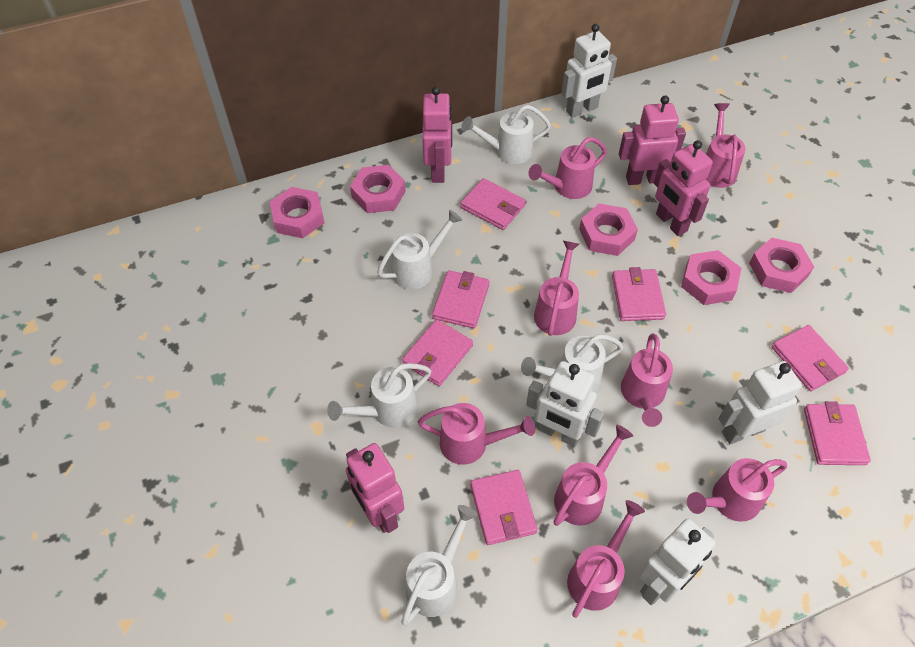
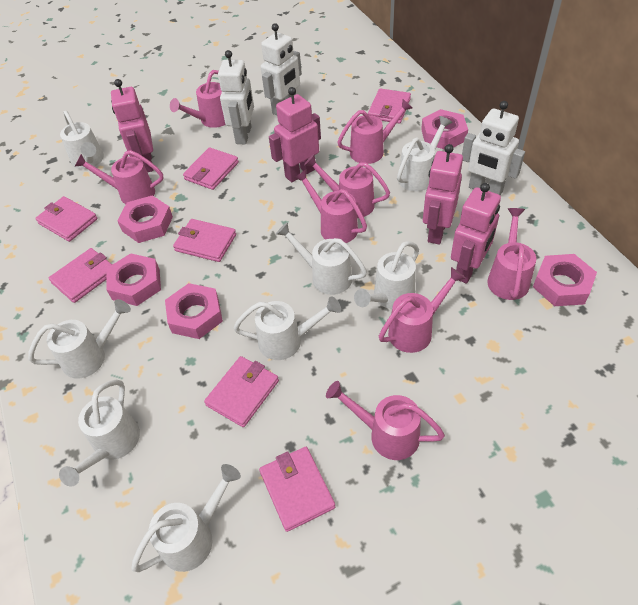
white robot: [526,361,604,447] [561,24,617,118] [639,519,715,605] [719,361,802,444] = 4 -> [218,50,254,144] [261,23,302,116] [462,101,525,195] = 3
white watering can: [327,363,431,427] [377,210,462,290] [401,505,477,626] [461,105,551,164] [521,334,623,391] = 5 -> [28,299,131,379] [59,380,140,486] [60,111,104,169] [131,464,241,572] [233,296,341,360] [276,222,367,295] [354,241,419,309] [397,116,453,191] = 8

